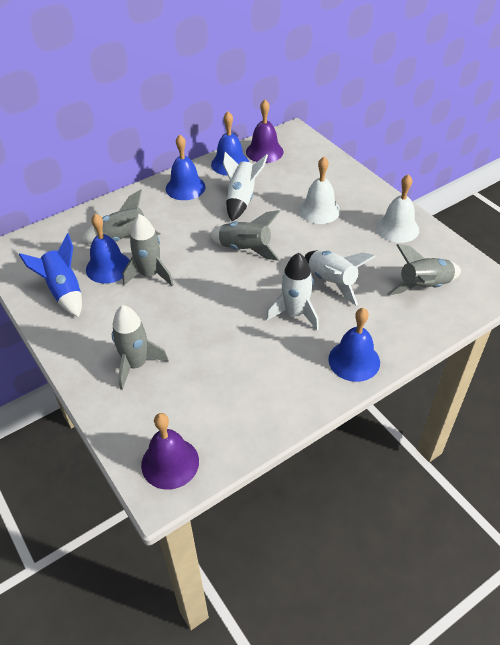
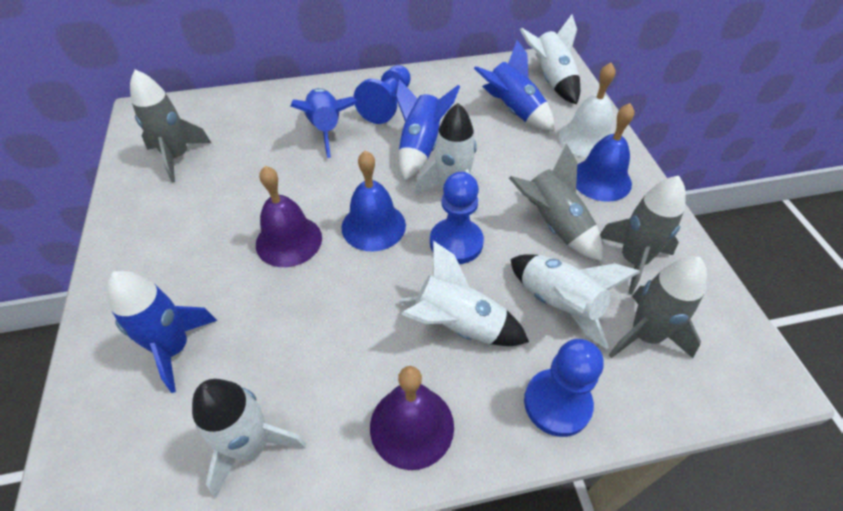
blue bell: [86,214,130,283] [166,135,206,200] [211,112,249,176] [328,308,380,382] = 4 -> [341,150,406,252] [576,103,635,202] = 2
blue pawn: none = 0 -> [354,65,411,124] [430,172,484,264] [524,339,603,437] = 3
blue rocket: [19,233,82,317] = 1 -> [107,271,217,393] [290,88,359,158] [396,79,460,181] [474,40,554,131] = 4
grey rocket: [81,190,161,244] [112,305,169,390] [123,214,174,286] [209,210,280,261] [387,244,461,295] = 5 -> [130,70,211,182] [509,143,603,261] [600,176,686,295] [609,256,707,358] = 4
white bell: [299,157,340,224] [376,174,419,243] = 2 -> [559,63,615,158] = 1
white rocket: [223,152,268,221] [266,253,319,330] [305,250,376,305] = 3 -> [192,379,306,498] [399,241,529,346] [415,103,478,213] [510,254,640,350] [520,15,580,104] = 5

